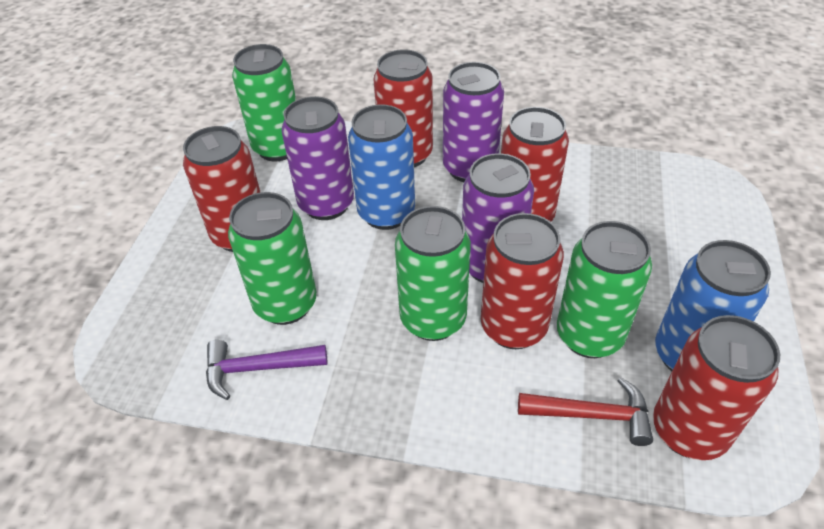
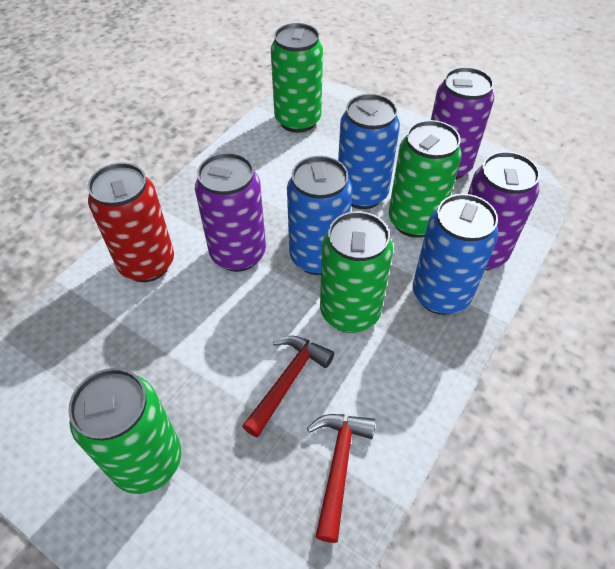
blue can: [348,104,415,230] [655,240,771,371] = 2 -> [287,156,352,275] [338,94,400,209] [413,194,499,315] = 3
purple hammer: [206,340,327,400] = 1 -> none = 0
red can: [183,126,260,252] [373,49,433,167] [481,213,564,349] [501,107,569,221] [653,315,780,460] = 5 -> [87,163,174,282] = 1
red hammer: [518,377,653,446] = 1 -> [242,336,334,438] [307,414,376,543] = 2

